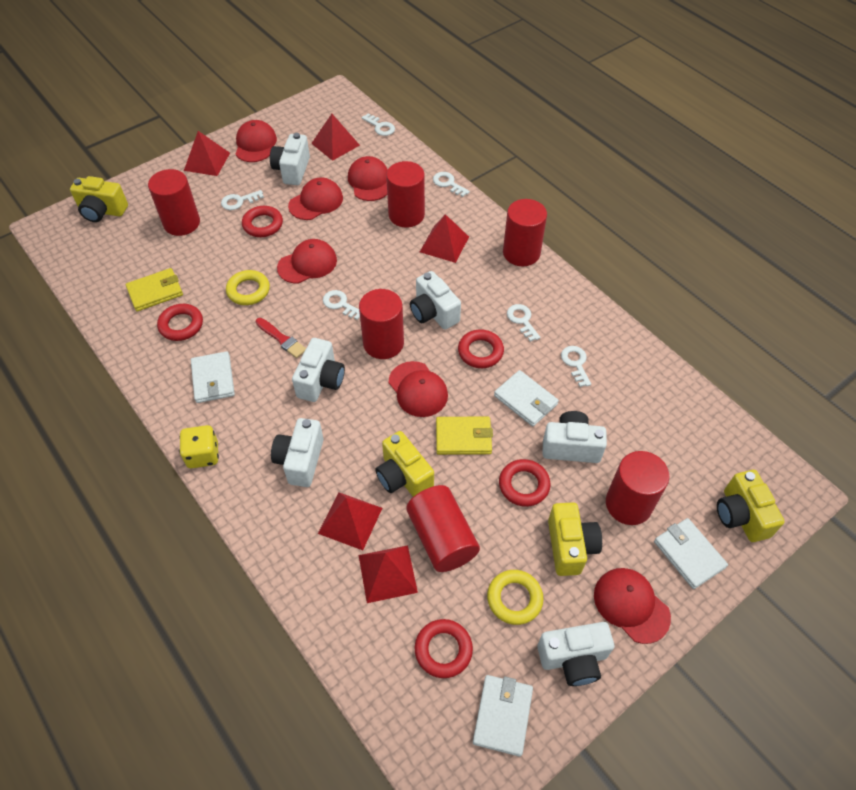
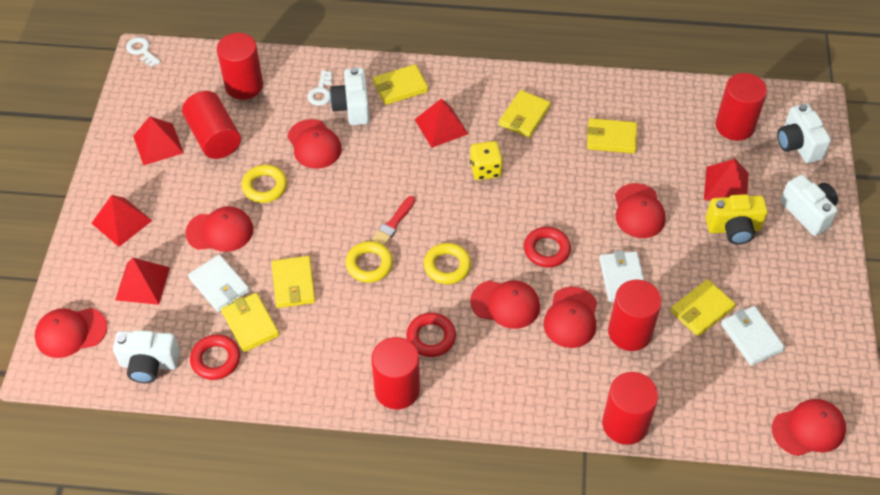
red cap: [236,120,277,162] [277,239,337,284] [288,177,343,220] [348,156,388,201] [389,361,448,417] [594,568,671,644] = 6 -> [35,308,107,358] [185,206,253,252] [287,119,342,169] [470,280,540,329] [543,287,597,348] [615,183,666,238] [772,399,846,456] = 7
red ring: [157,304,203,341] [242,206,283,237] [415,619,473,678] [458,329,504,368] [499,459,550,507] = 5 -> [190,334,240,380] [407,313,456,357] [524,227,571,268] = 3
white camera: [270,133,310,185] [271,418,324,487] [292,338,345,402] [410,271,461,330] [537,622,614,686] [543,411,607,463] = 6 -> [113,330,180,383] [330,67,369,125] [777,103,831,163] [780,175,838,236] = 4
white key: [221,190,264,210] [323,290,360,320] [362,113,395,136] [433,172,470,197] [507,304,540,342] [561,346,591,387] = 6 -> [126,37,160,67] [307,70,332,106] = 2
white wallet: [191,351,235,403] [473,675,533,757] [494,370,559,426] [654,518,728,589] = 4 -> [188,255,250,312] [599,250,644,302] [721,306,785,366] = 3
yellow camera: [70,176,128,222] [375,431,434,497] [548,502,602,576] [717,470,785,542] = 4 -> [706,194,768,244] = 1
yellow ring: [226,270,270,305] [487,570,544,625] = 2 -> [241,165,287,203] [345,241,393,283] [424,243,471,284] = 3
yellow wallet: [126,268,183,311] [436,416,493,455] = 2 -> [221,293,279,352] [272,256,316,308] [373,64,428,105] [499,90,551,138] [587,118,637,153] [670,279,736,336] = 6

